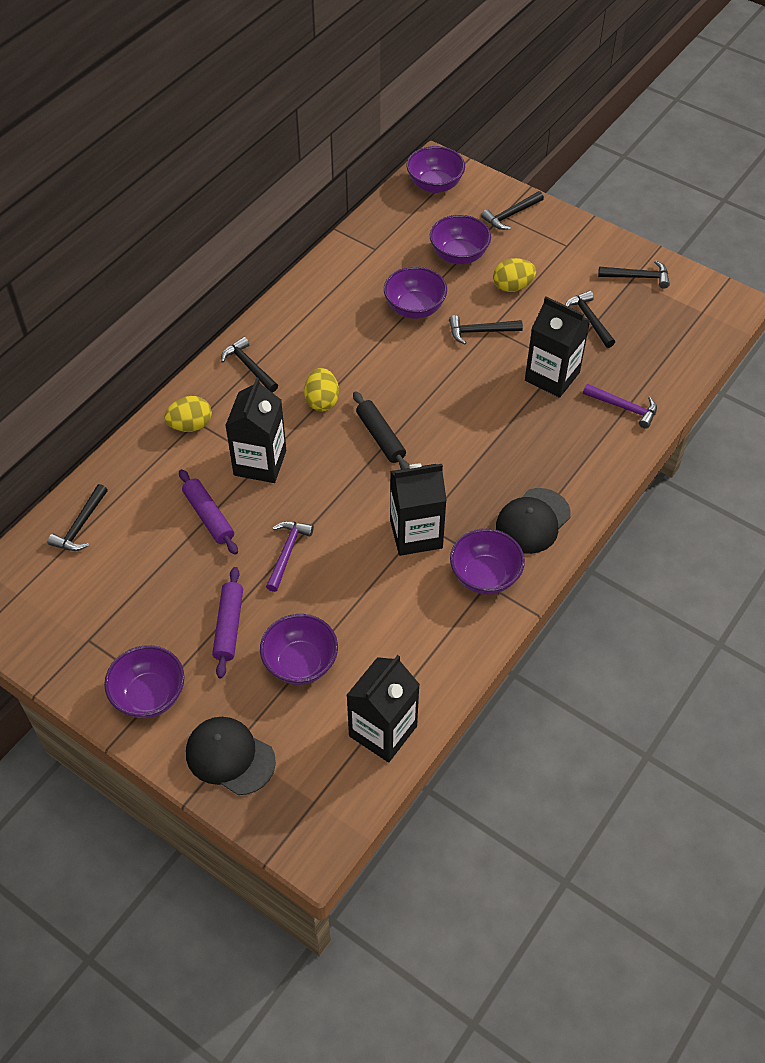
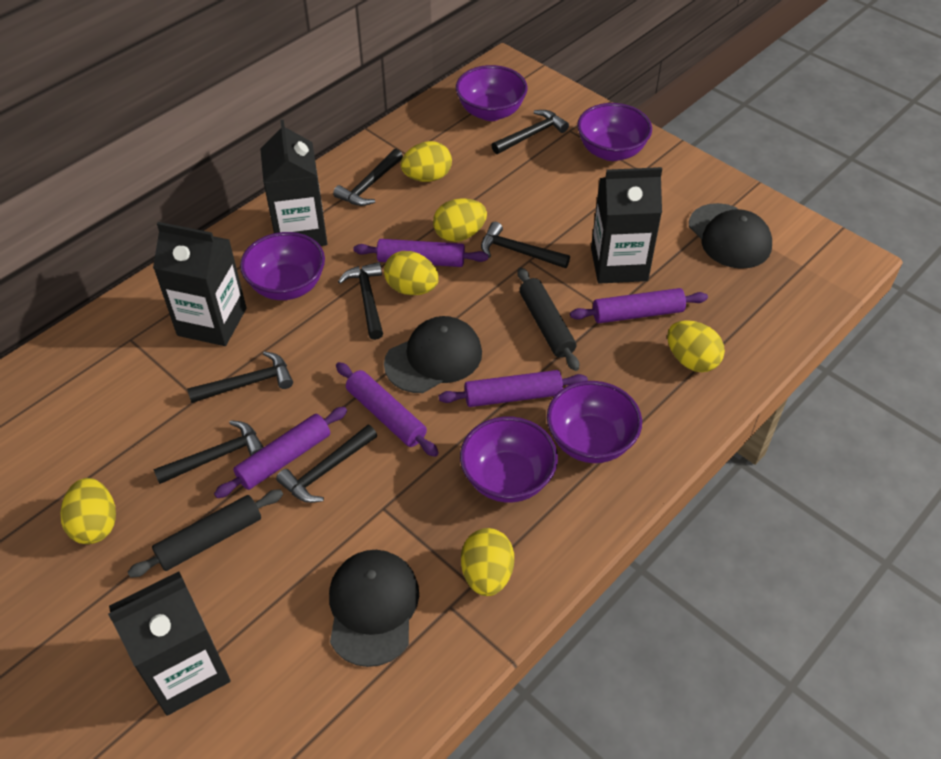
black cap: [186,717,276,795] [496,488,571,554] = 2 -> [329,550,419,667] [384,316,482,393] [689,203,772,269] = 3
black hammer: [48,484,108,551] [221,337,278,392] [449,315,523,344] [481,191,544,230] [565,290,615,348] [598,260,670,289] = 6 -> [153,420,264,484] [187,351,293,403] [276,425,377,503] [333,149,403,206] [338,262,383,340] [481,222,570,268] [491,110,569,154] = 7
black rolling pin: [353,391,409,469] = 1 -> [128,489,283,578] [518,267,579,371] = 2
purple bowl: [104,645,184,718] [260,614,338,685] [384,266,447,319] [407,146,465,193] [430,215,491,264] [450,528,525,595] = 6 -> [240,232,325,300] [456,65,528,121] [460,416,558,503] [547,381,642,463] [577,103,652,161] = 5
purple hammer: [266,521,314,592] [583,384,657,429] = 2 -> none = 0
purple rolling pin: [179,469,238,555] [212,567,243,678] = 2 -> [214,407,347,498] [336,362,439,457] [353,239,489,267] [439,370,588,407] [570,288,708,323] = 5
yellow egg: [164,396,212,432] [304,368,339,411] [493,258,536,292] = 3 -> [61,478,116,544] [384,251,439,295] [401,141,452,182] [433,198,487,242] [461,528,514,596] [667,320,725,372] = 6

